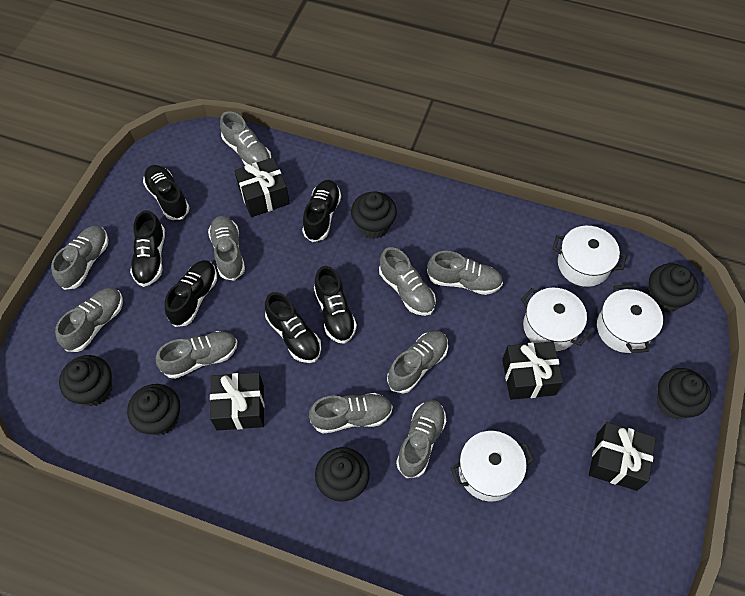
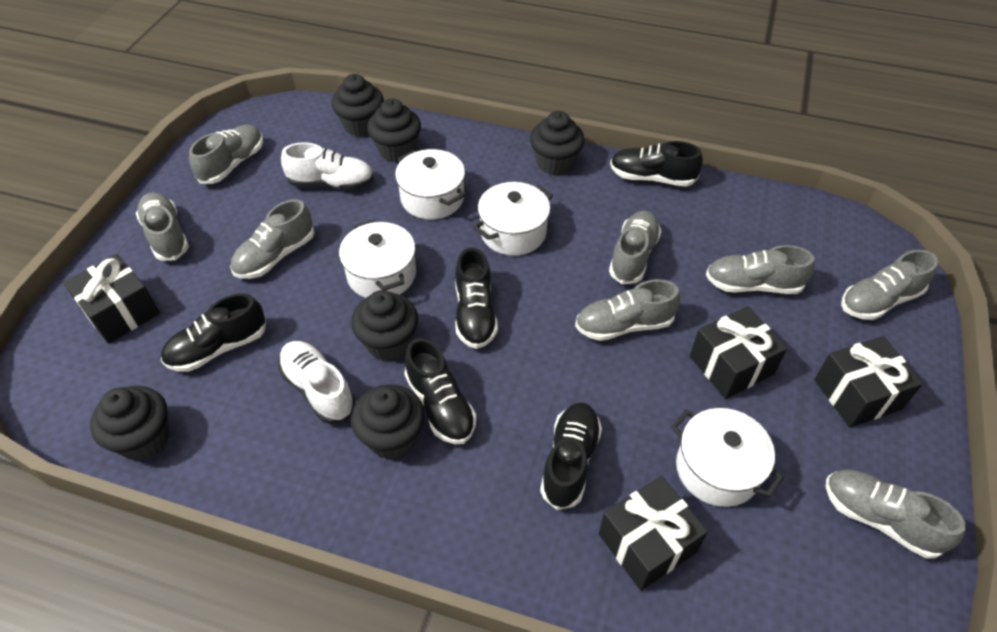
black shoe: [130,210,165,287] [143,165,190,220] [164,260,217,327] [265,292,321,363] [302,180,341,242] [314,266,357,344] = 6 -> [161,293,266,372] [405,338,476,444] [455,247,498,349] [540,403,602,510] [610,141,703,187] = 5
grey shoe: [51,225,108,290] [55,288,123,352] [156,331,238,379] [208,216,245,281] [220,111,271,165] [309,393,393,434] [379,247,436,316] [387,331,448,393] [396,400,446,478] [427,251,503,295] = 10 -> [136,192,189,261] [189,125,263,184] [230,199,315,279] [575,279,680,341] [609,211,661,284] [706,245,815,294] [826,469,966,559] [841,250,938,320] = 8
white shoe: none = 0 -> [278,341,355,424] [281,142,374,190] = 2

